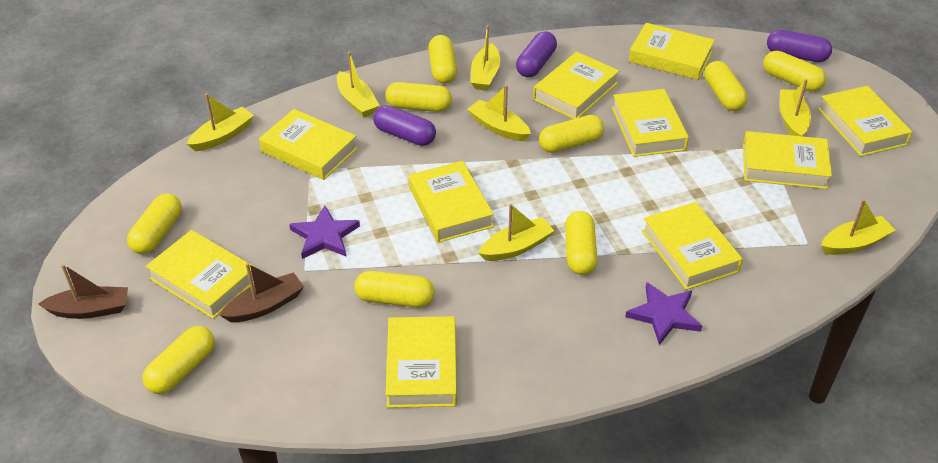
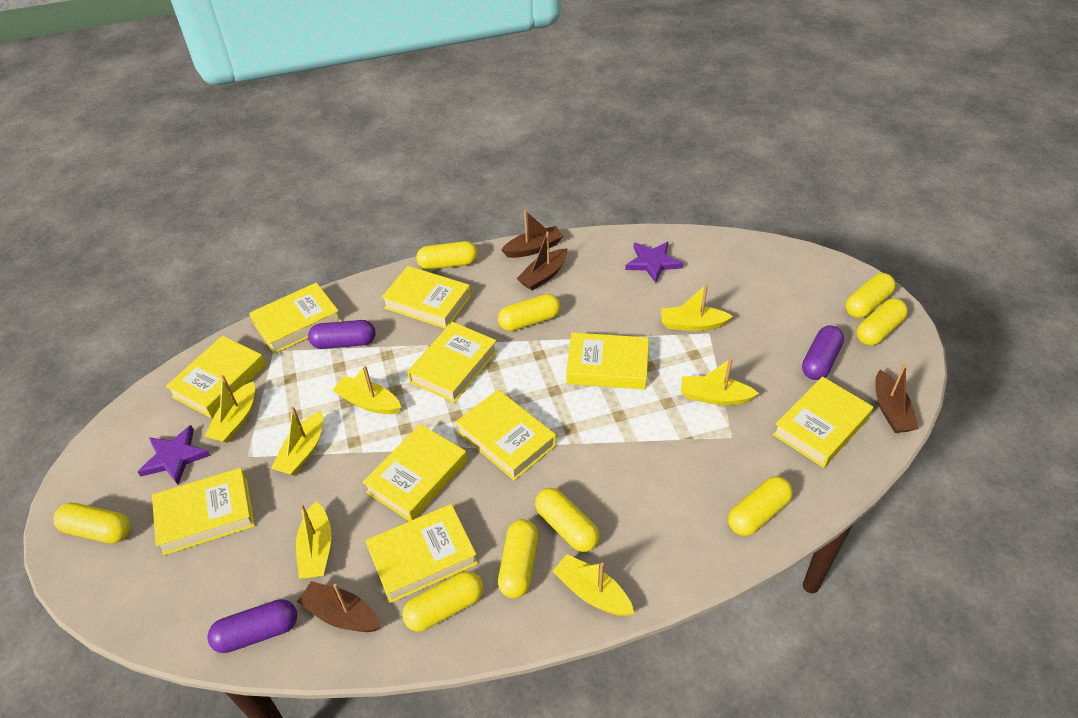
brown boat: [38,264,128,319] [220,263,304,322] = 2 -> [297,581,381,632] [501,210,563,258] [517,232,567,291] [875,363,919,433] = 4

